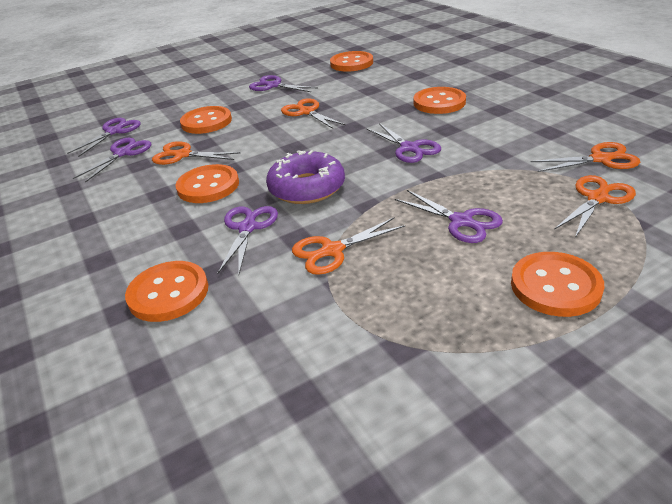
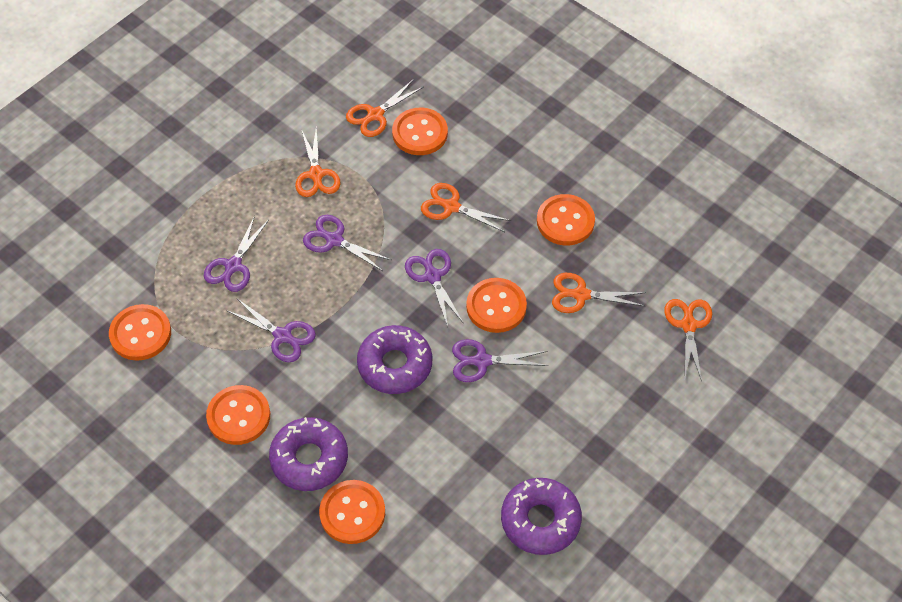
purple donut: [266,150,345,204] = 1 -> [269,417,348,491] [357,325,432,394] [501,478,582,555] = 3
purple scissors: [67,118,141,157] [73,138,151,183] [217,206,278,274] [249,75,318,92] [367,123,441,163] [395,190,503,243] = 6 -> [204,215,269,292] [226,299,316,362] [303,215,391,271] [405,249,464,327] [452,339,549,382] = 5

